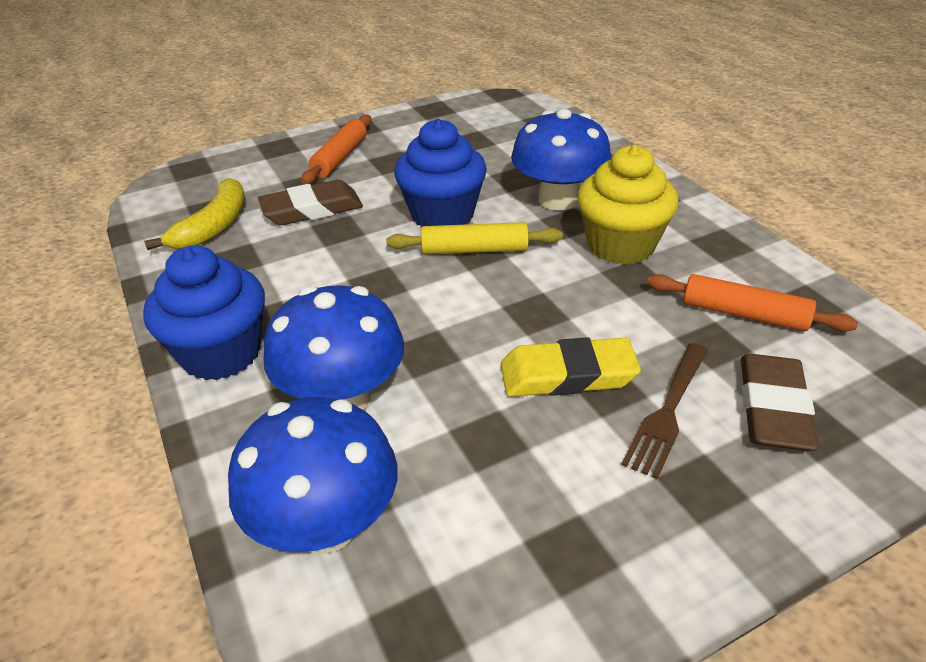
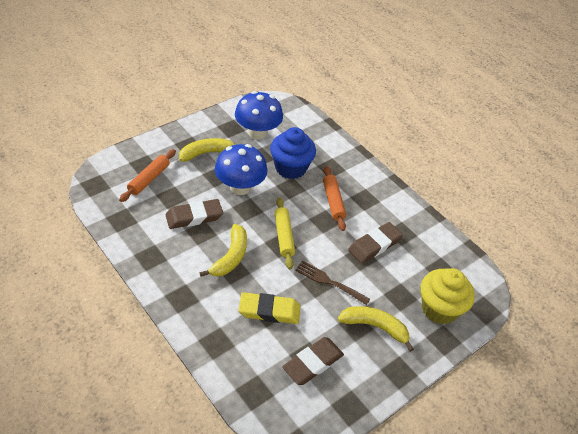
blue cupcake: [143,245,265,380] [394,119,487,227] = 2 -> [270,127,316,179] = 1
blue mushroom: [228,397,398,554] [264,285,404,410] [511,109,611,211] = 3 -> [215,144,268,195] [235,91,283,140] = 2
brown eraser: [258,180,363,225] [741,354,818,451] = 2 -> [166,199,223,229] [282,337,344,385] [348,222,403,263] = 3
yellow banana: [144,178,245,250] = 1 -> [179,138,235,162] [199,224,247,277] [338,306,414,352] = 3

